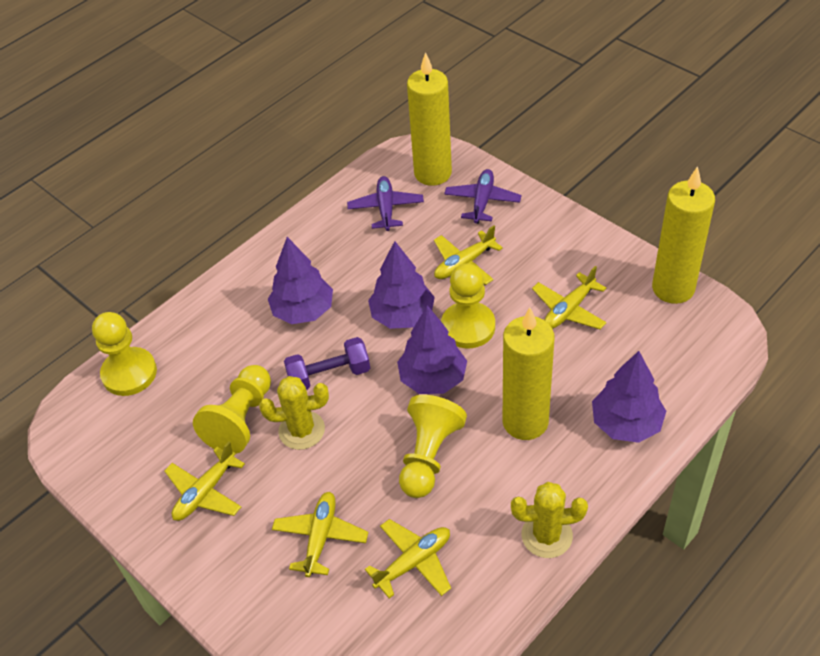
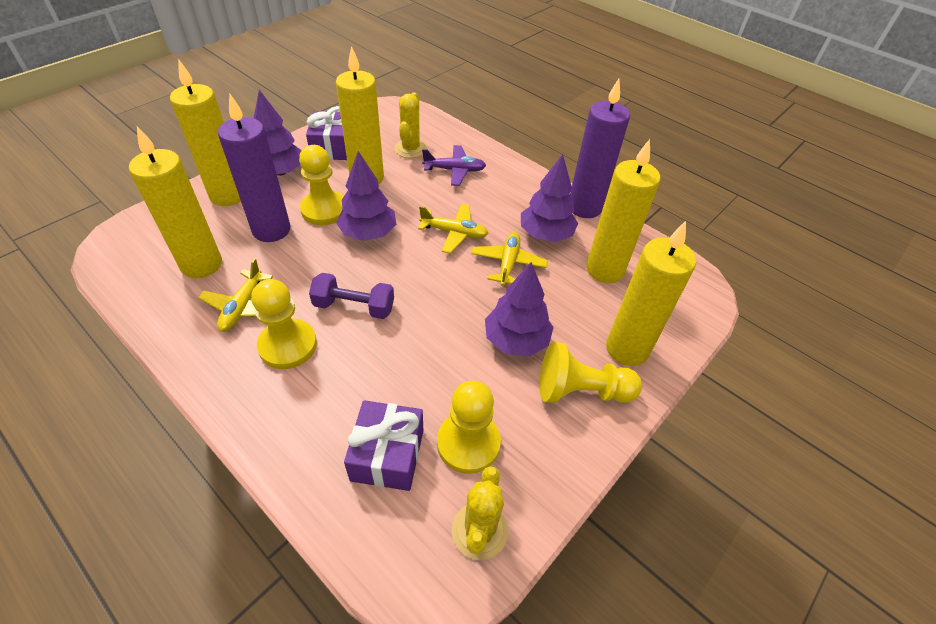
purple candle: none = 0 -> [218,94,290,242] [570,79,630,218] = 2
purple gift: none = 0 -> [306,106,347,160] [344,400,423,491] = 2
purple plane: [347,176,424,231] [444,169,521,224] = 2 -> [422,145,486,186] = 1
yellow candle: [407,52,452,186] [502,307,554,440] [652,166,715,304] = 3 -> [129,126,222,278] [170,60,241,206] [336,46,384,185] [586,139,660,283] [606,221,696,366] = 5
yellow plane: [164,442,245,521] [272,492,369,577] [365,519,451,598] [434,225,503,285] [532,266,607,329] = 5 -> [198,258,273,332] [418,204,489,254] [471,232,548,286] = 3

